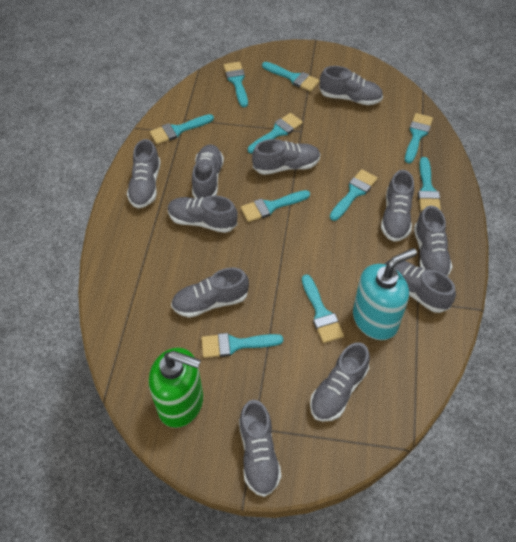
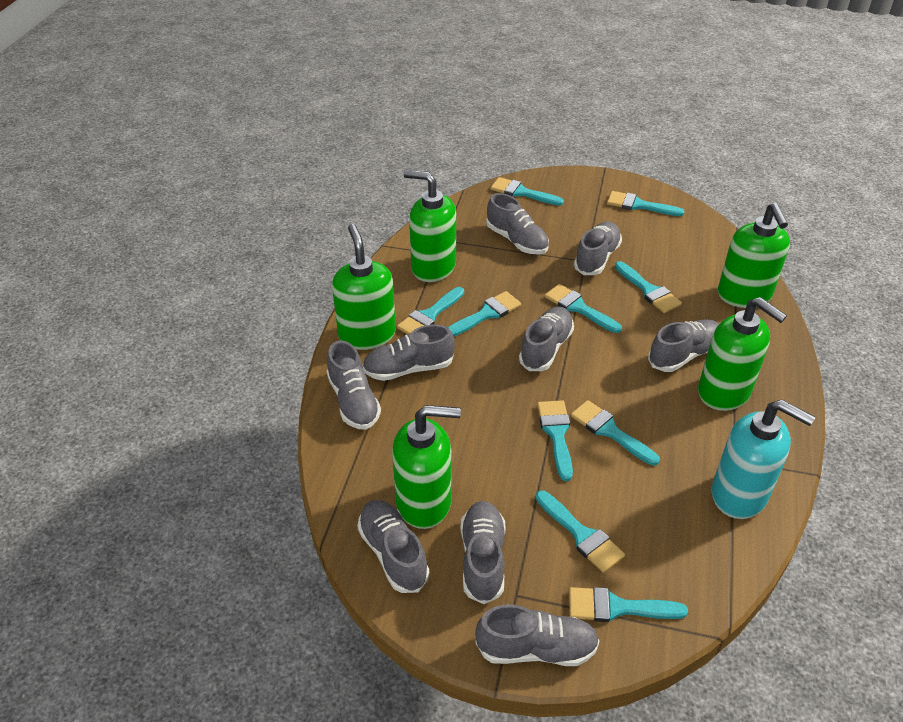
green soap dispenser: [149,347,203,428] = 1 -> [332,224,396,350] [392,405,461,529] [404,170,456,282] [698,297,787,411] [718,203,790,308] = 5
grey shoe: [127,139,161,208] [168,195,238,233] [171,268,249,318] [192,144,224,198] [239,400,281,497] [252,139,321,175] [310,342,370,422] [319,66,383,105] [381,170,414,242] [384,261,456,313] [414,206,453,277] = 11 -> [327,340,381,430] [357,500,429,593] [362,324,455,381] [460,501,505,604] [475,604,600,666] [486,193,549,255] [519,307,574,371] [574,221,622,275] [648,319,719,372] = 9

